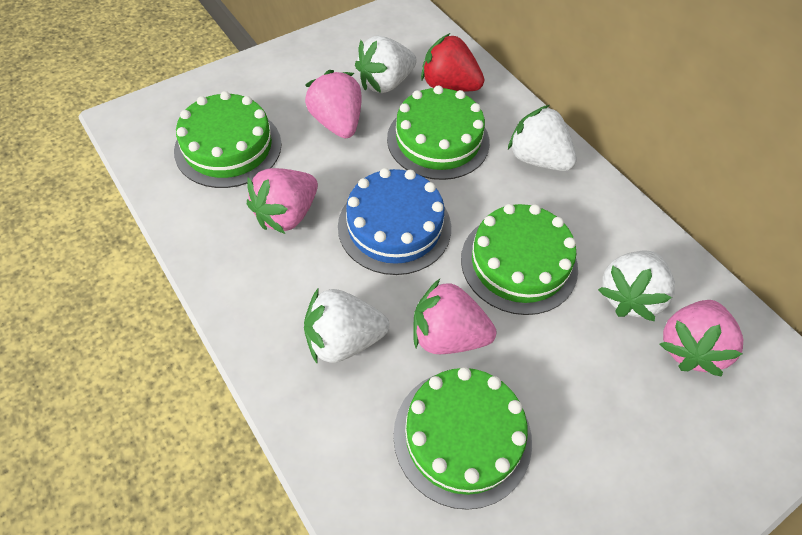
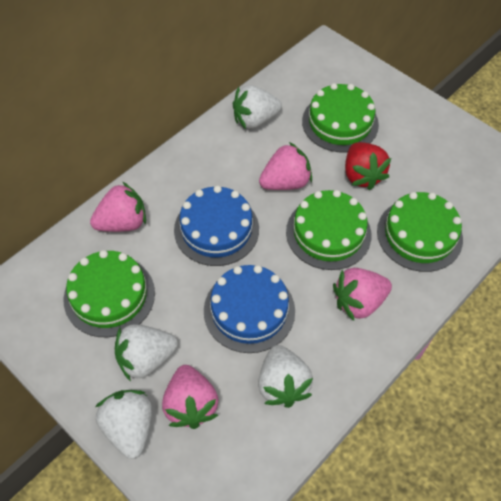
blue cake: [338,168,451,275] = 1 -> [174,185,259,266] [204,265,295,353] = 2

